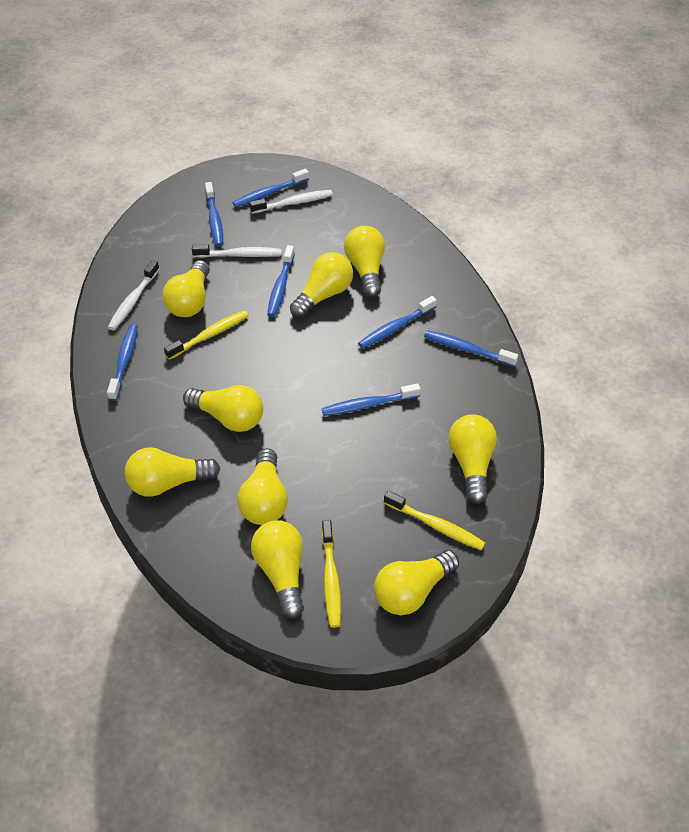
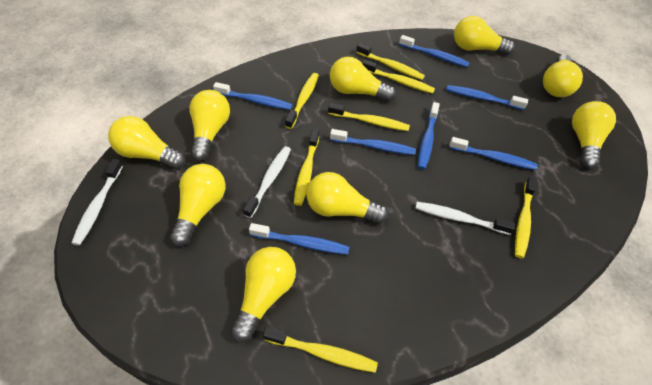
yellow toothbrush: [164,310,249,360] [322,520,341,628] [384,491,485,550] = 3 -> [263,327,378,373] [285,73,319,129] [294,129,319,206] [328,103,410,131] [356,43,425,80] [362,60,435,94] [515,176,537,259] = 7

